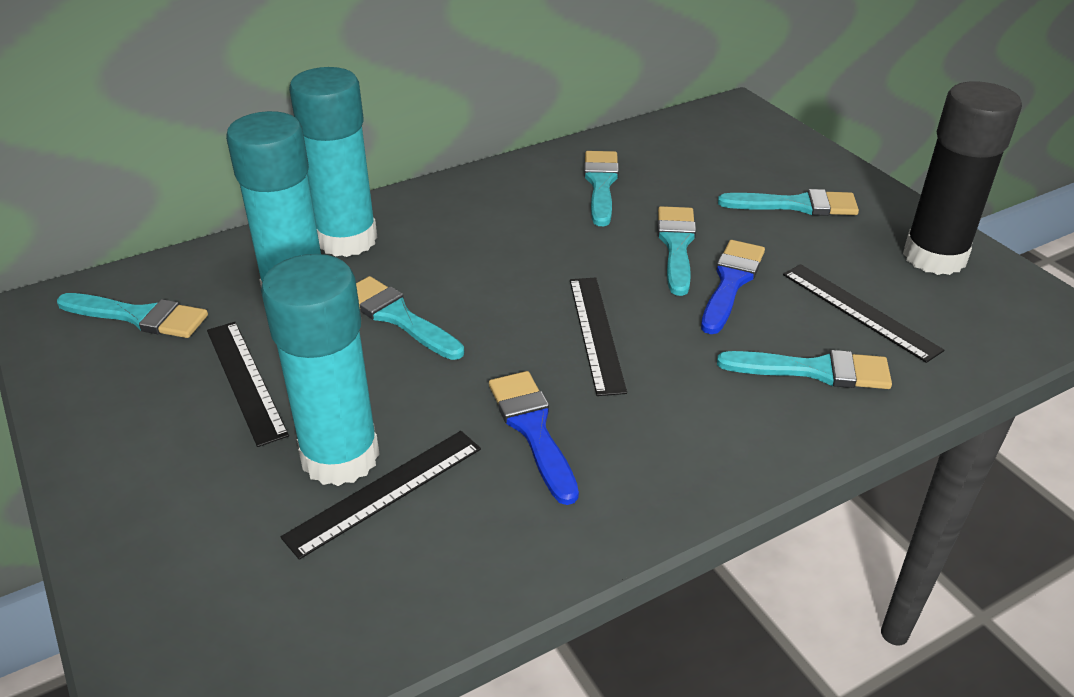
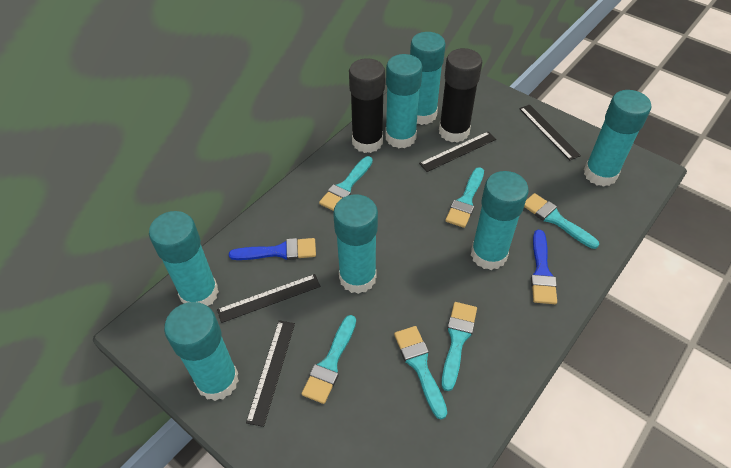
black glue stick: [903,81,1022,275] = 1 -> [349,58,385,153] [439,48,482,143] = 2
turquoise glue stick: [226,111,321,287] [261,254,380,486] [289,67,377,257] = 3 -> [149,211,219,306] [164,302,239,401] [333,194,378,294] [385,54,423,148] [410,32,445,125] [471,171,529,270] [584,90,651,187] = 7

